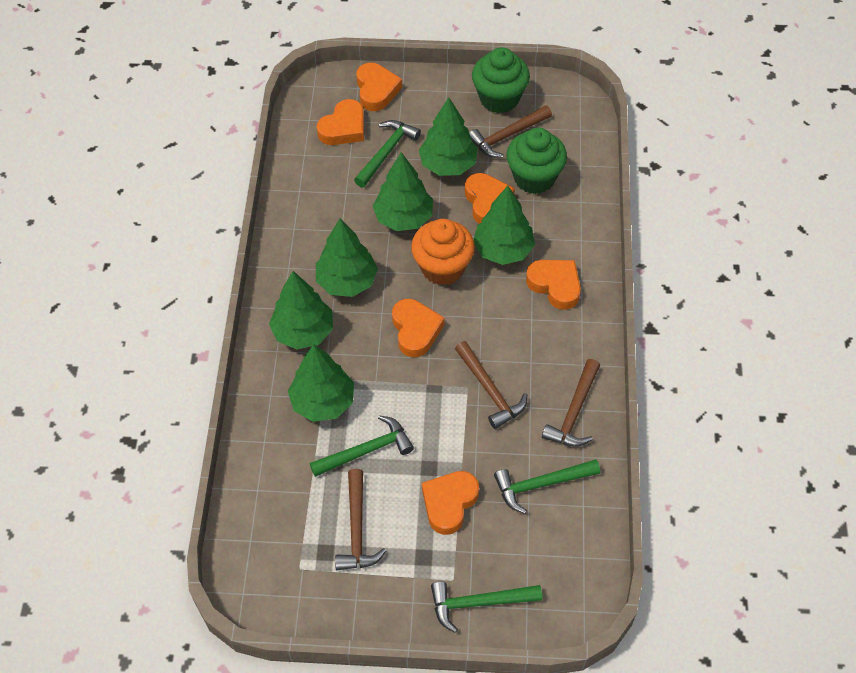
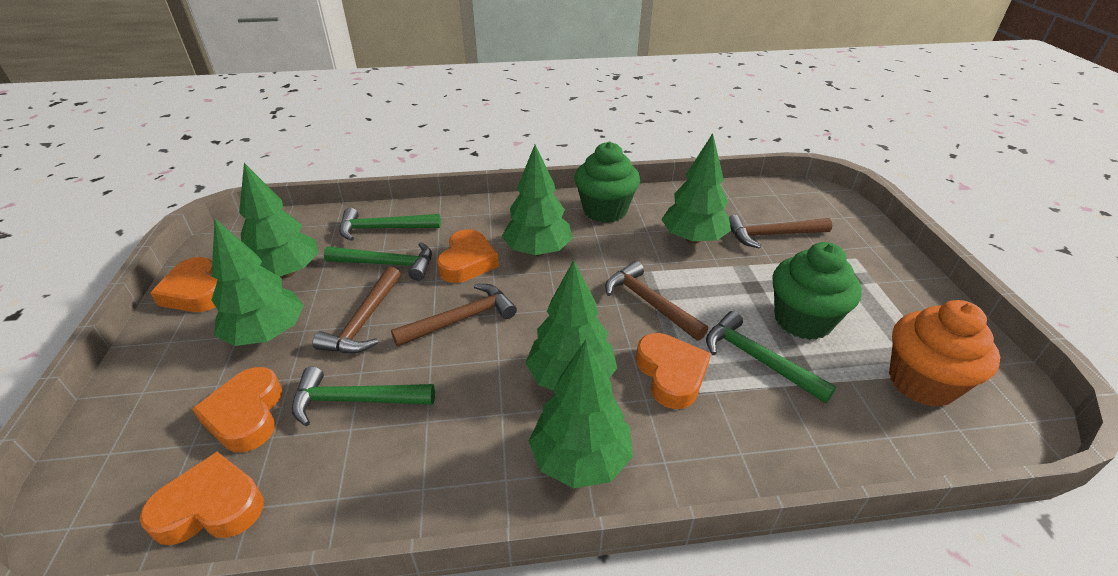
orange heart: [317,99,364,145] [356,63,402,111] [392,299,445,357] [422,471,479,535] [465,173,515,224] [526,260,581,310] = 6 -> [140,452,264,545] [150,257,218,312] [192,367,282,452] [437,229,499,283] [636,333,711,409] = 5

